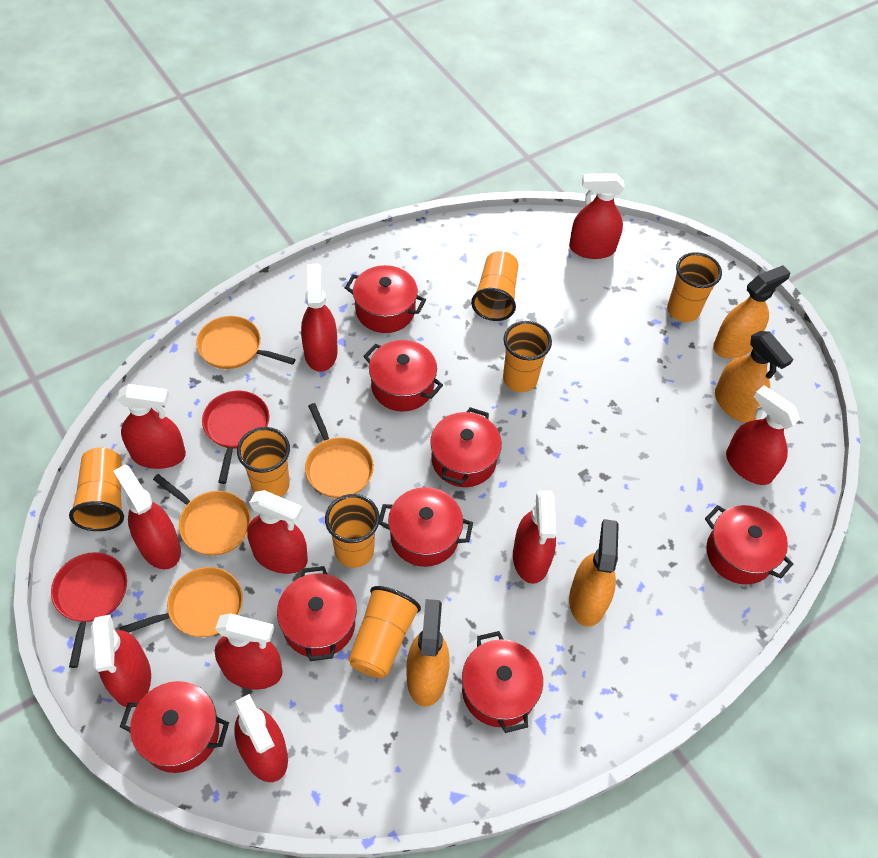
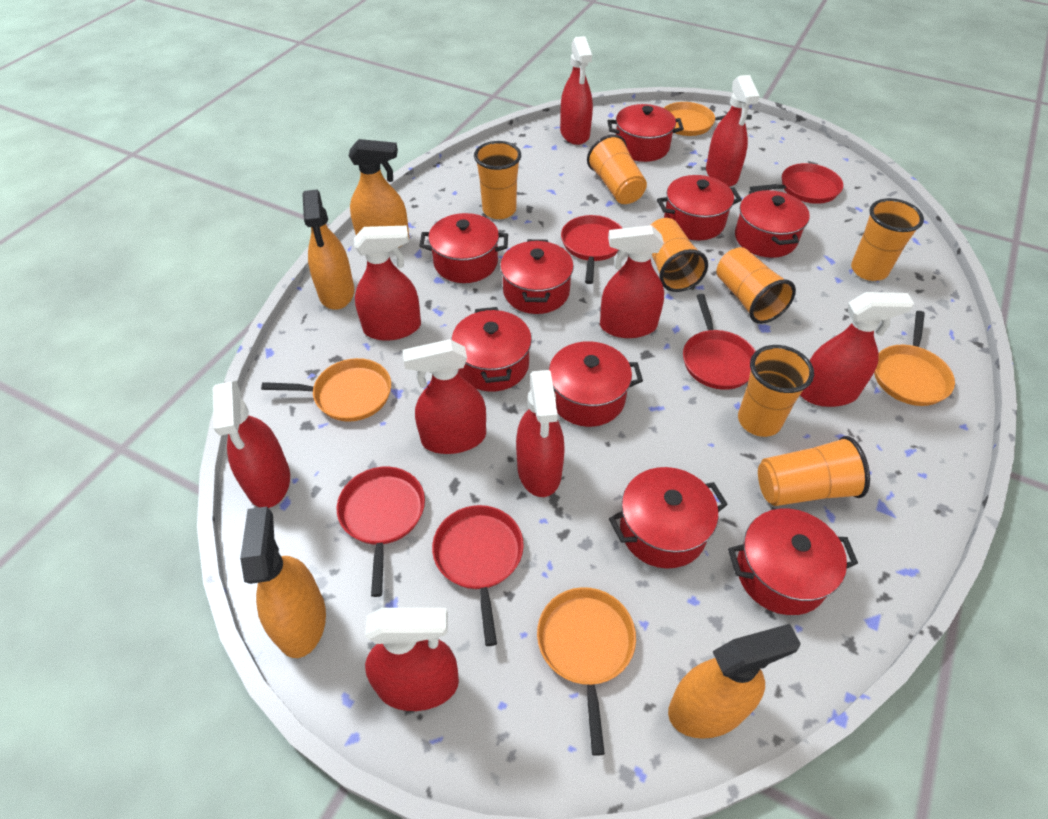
red pan: [51,552,127,668] [202,391,270,484] = 2 -> [337,467,425,597] [432,505,524,646] [561,215,623,284] [683,294,756,390] [750,163,843,204] = 5
red pot: [120,681,229,773] [277,566,357,661] [345,265,426,333] [363,340,443,411] [379,487,473,567] [430,407,502,487] [462,631,543,733] [705,505,793,584] = 8 -> [419,213,508,283] [451,307,532,392] [500,239,574,314] [549,341,643,427] [607,104,684,162] [609,467,728,569] [657,175,742,240] [728,509,858,615] [735,189,810,258] = 9
red spray bottle: [91,615,151,707] [113,465,181,569] [117,384,186,469] [215,613,283,689] [234,694,288,782] [247,490,308,574] [301,264,338,372] [513,491,556,584] [569,173,624,259] [726,385,800,485] = 10 -> [213,381,290,508] [354,226,421,341] [365,608,459,711] [402,339,486,454] [516,370,565,497] [560,36,593,145] [600,225,664,338] [706,75,760,187] [800,292,914,407] = 9

